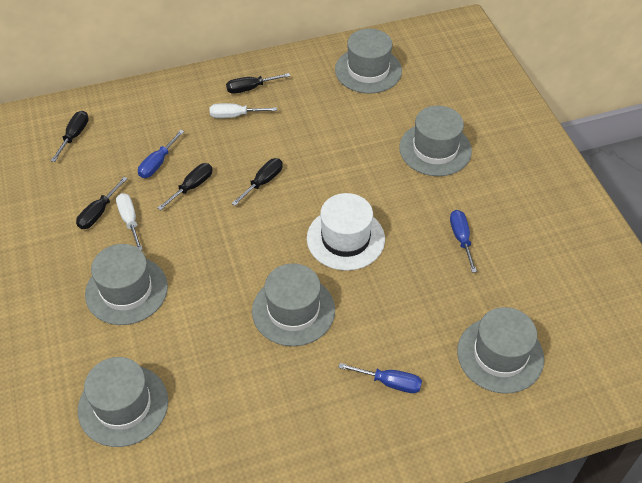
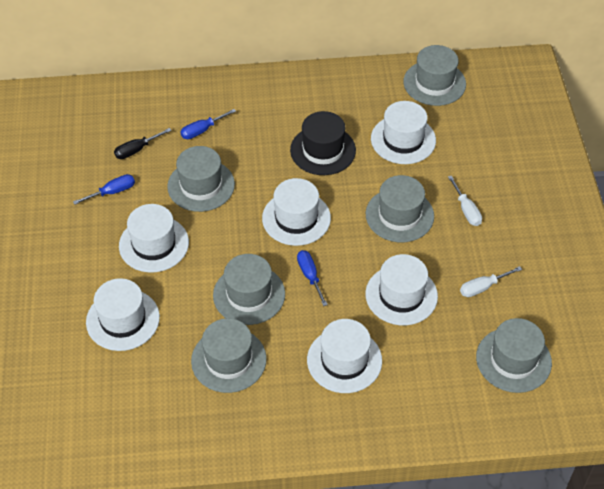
black hat: none = 0 -> [290,111,356,175] = 1
black screwdriver: [51,111,89,162] [76,177,128,229] [158,163,213,210] [226,73,290,94] [231,158,283,206] = 5 -> [114,128,172,159] = 1
white hat: [307,193,385,271] = 1 -> [86,278,160,351] [119,204,189,273] [262,178,331,246] [307,319,382,393] [365,254,438,325] [371,101,436,164] = 6

